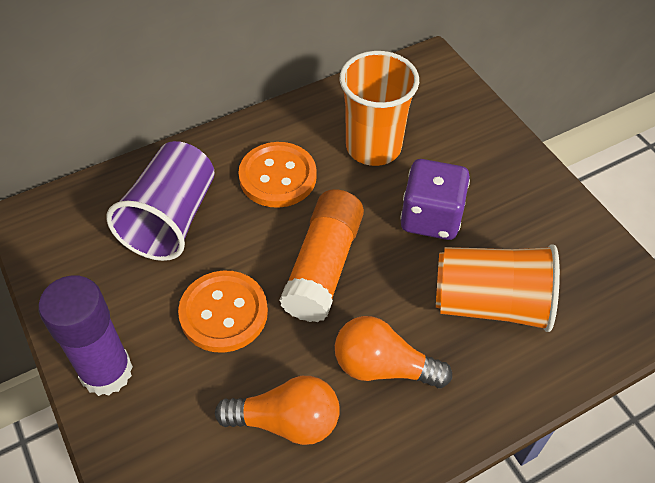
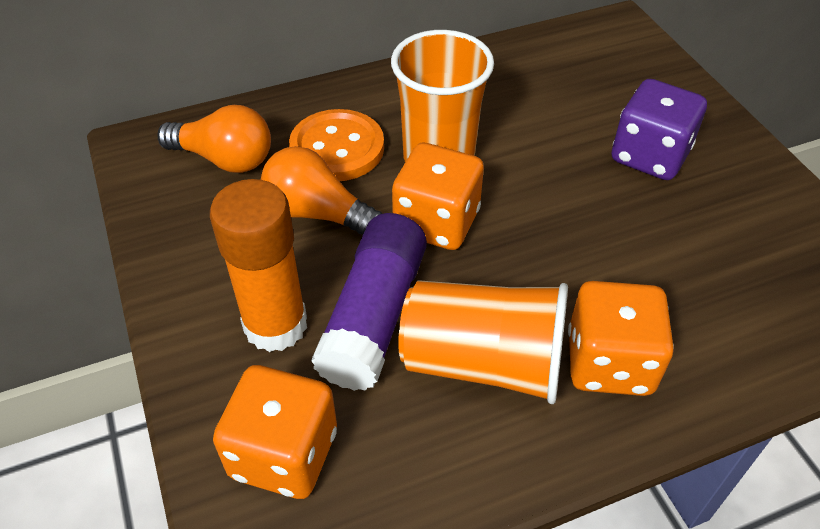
orange button: [178,271,268,353] [238,142,317,208] = 2 -> [289,109,384,181] = 1
orange dice: none = 0 -> [213,365,337,499] [392,143,484,250] [568,281,674,396] = 3
purple cup: [106,141,215,261] = 1 -> none = 0

